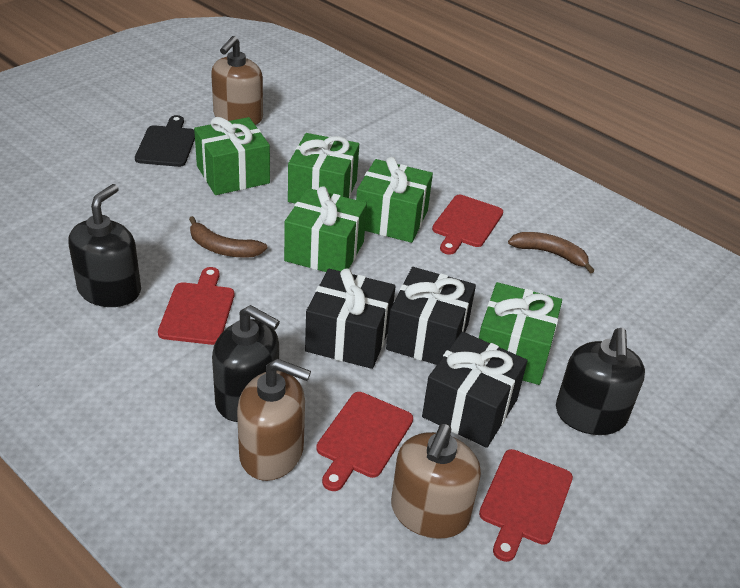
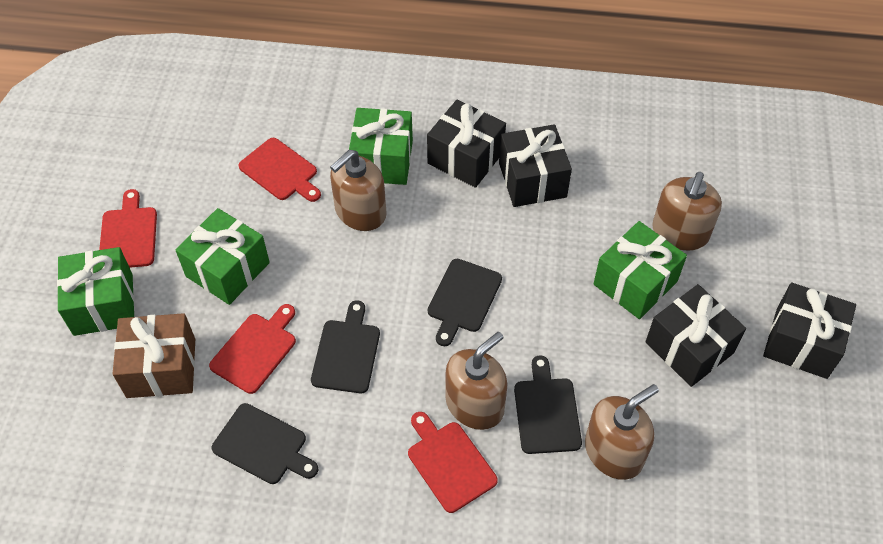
black cutting board: [135,115,195,167] = 1 -> [211,403,318,484] [311,300,380,393] [428,259,502,346] [514,355,582,454] = 4
black gift: [305,268,395,369] [386,267,476,365] [422,332,527,448] = 3 -> [427,100,506,188] [499,124,572,207] [645,284,746,387] [763,282,856,379] = 4
black soap dispenser: [68,184,141,307] [212,305,280,422] [556,328,645,435] = 3 -> none = 0
brown banana: [189,216,267,258] [508,232,594,274] = 2 -> none = 0
brown gift: none = 0 -> [113,313,195,398] = 1
brown soap dispenser: [211,36,263,125] [237,359,311,481] [391,424,481,539] = 3 -> [330,150,387,231] [445,332,507,430] [585,384,659,480] [652,172,722,251] = 4
green gift: [194,117,270,195] [284,186,367,272] [288,133,359,204] [356,157,433,243] [479,282,562,385] = 5 -> [57,247,134,336] [175,208,270,305] [349,108,413,185] [593,221,687,319] = 4

